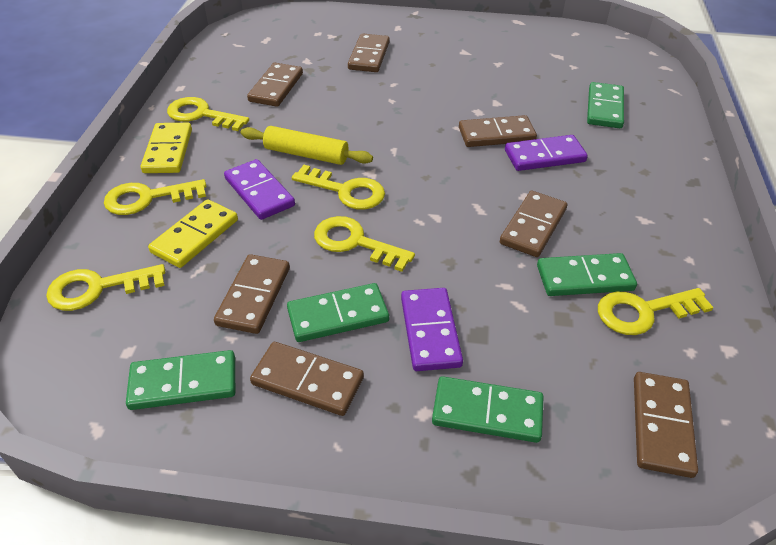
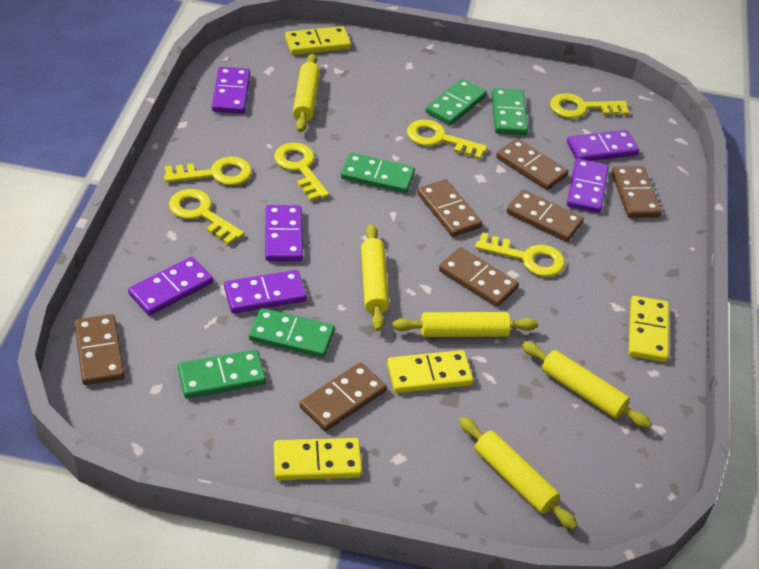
purple domino: [224,159,295,220] [401,288,463,371] [505,135,588,171] = 3 -> [128,257,213,316] [212,67,250,114] [224,270,307,313] [265,205,303,261] [567,130,639,161] [567,158,609,213] = 6
yellow domino: [141,123,192,173] [148,199,238,268] = 2 -> [274,438,362,480] [285,26,351,55] [387,350,473,393] [628,296,669,362] = 4
yellow rolling pin: [241,126,373,165] = 1 -> [293,53,320,132] [361,224,389,331] [392,312,538,337] [459,417,578,530] [522,341,652,428] = 5

